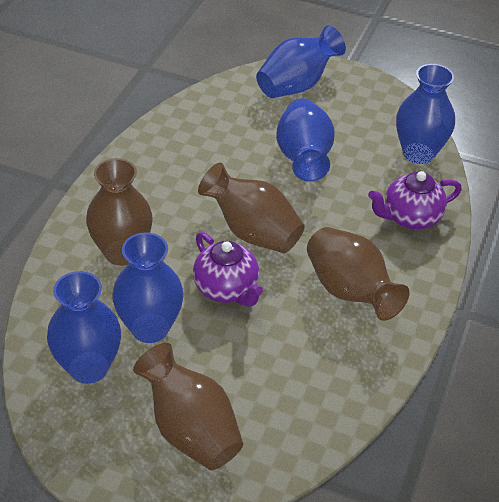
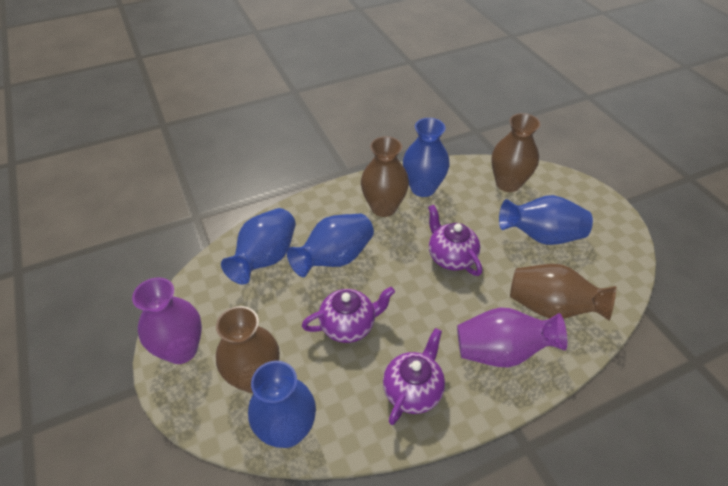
purple teapot: [193,232,263,307] [368,171,462,229] = 2 -> [302,287,395,343] [383,328,445,425] [428,205,482,276] = 3
purple vase: none = 0 -> [132,277,202,364] [457,307,567,368] = 2

